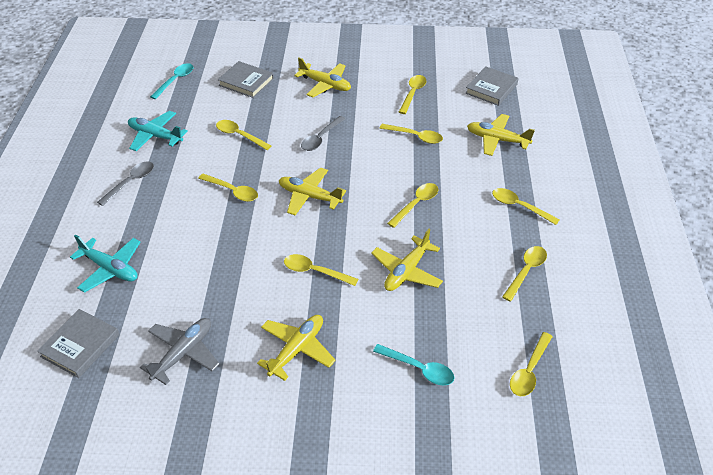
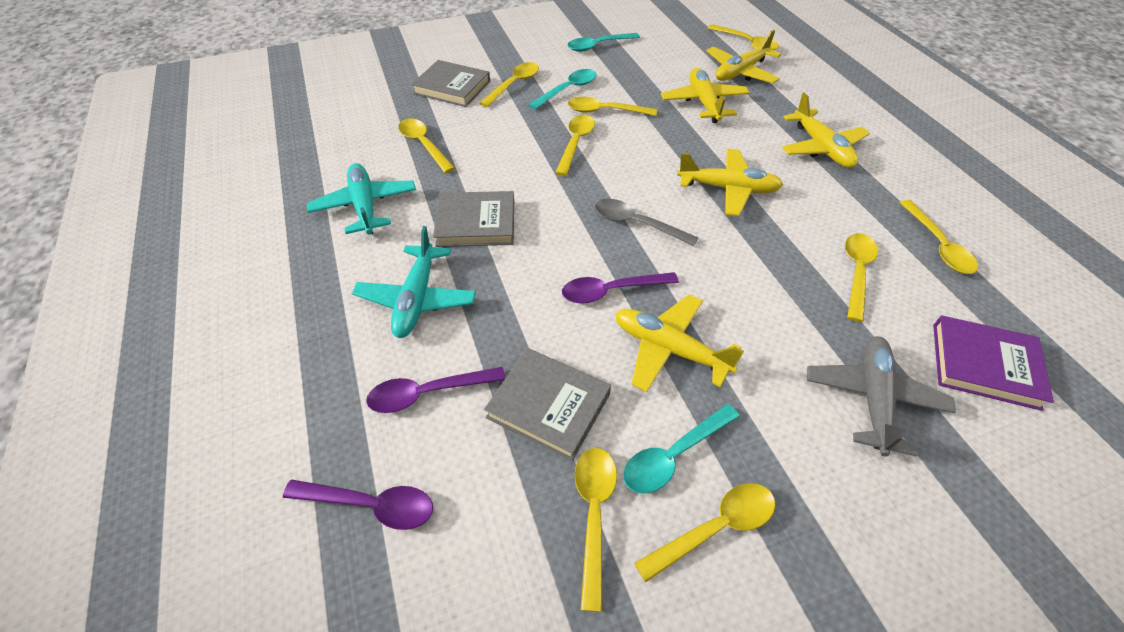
grey spoon: [97,162,154,206] [301,116,345,151] = 2 -> [595,199,698,246] = 1
purple book: none = 0 -> [933,315,1054,411] = 1
purple spoon: none = 0 -> [283,480,433,530] [366,367,506,413] [562,272,679,304] = 3
turquoise spoon: [150,63,193,99] [373,344,455,385] = 2 -> [529,69,597,110] [568,33,640,52] [623,404,740,493] = 3

